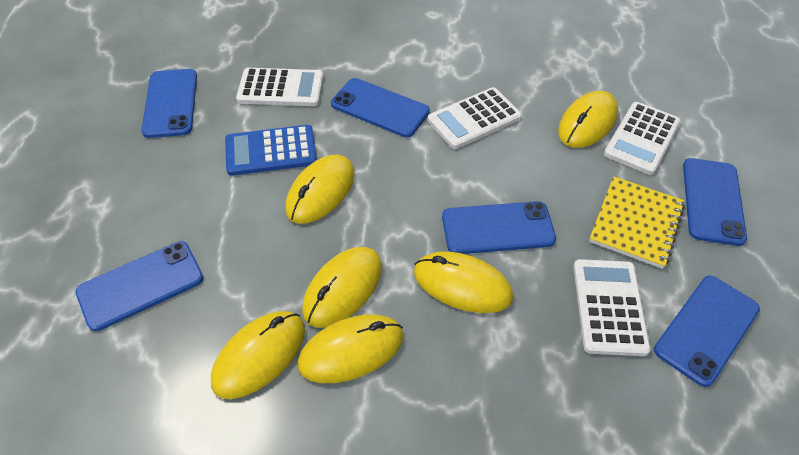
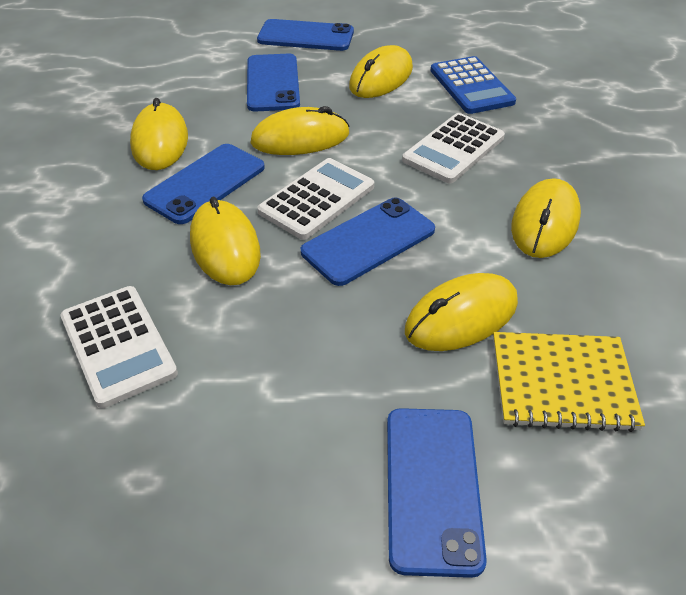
blue phone: [75,241,204,331] [141,69,197,138] [331,78,430,137] [442,201,556,254] [654,276,760,387] [683,158,747,246] = 6 -> [142,144,265,224] [247,54,300,112] [257,19,354,51] [301,197,435,286] [387,408,487,578] = 5
white calculator: [236,68,323,106] [428,87,522,149] [573,259,651,356] [604,102,681,175] = 4 -> [60,286,178,408] [257,158,374,240] [402,113,505,183] = 3

